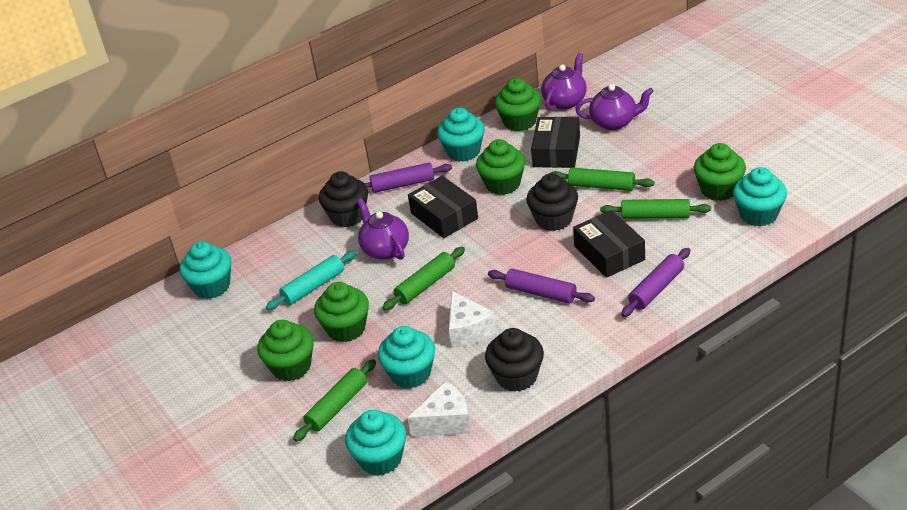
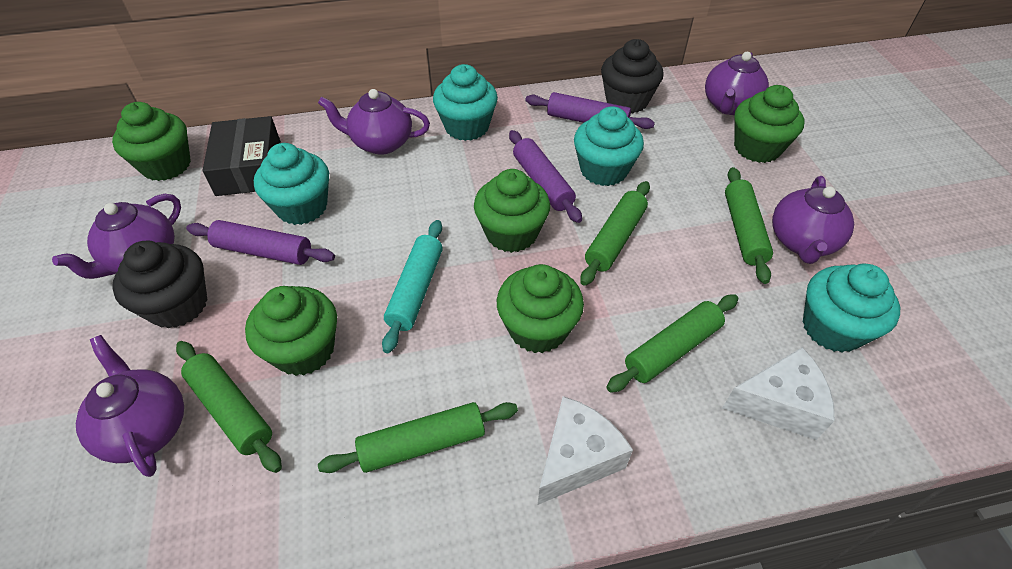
black box: [408,176,478,238] [531,117,580,168] [573,210,645,278] = 3 -> [203,116,281,196] = 1
black cupcake: [319,171,368,227] [485,328,544,392] [526,173,578,231] = 3 -> [112,241,207,328] [601,39,664,113] = 2
green rolling pin: [293,359,376,442] [382,247,465,311] [551,168,654,191] [600,199,711,219] = 4 -> [176,341,282,473] [318,402,518,473] [580,181,650,286] [606,294,738,393] [725,167,773,284] = 5
purple teapot: [357,198,409,260] [541,53,587,110] [575,84,654,130] = 3 -> [52,194,181,279] [76,335,184,477] [318,89,430,155] [705,52,769,115] [772,176,854,264] = 5
turquoise cupcake: [179,241,231,299] [345,410,406,476] [378,326,435,389] [437,108,485,162] [733,167,787,227] = 5 -> [254,143,329,225] [433,64,498,141] [574,106,644,186] [803,264,900,352] = 4

